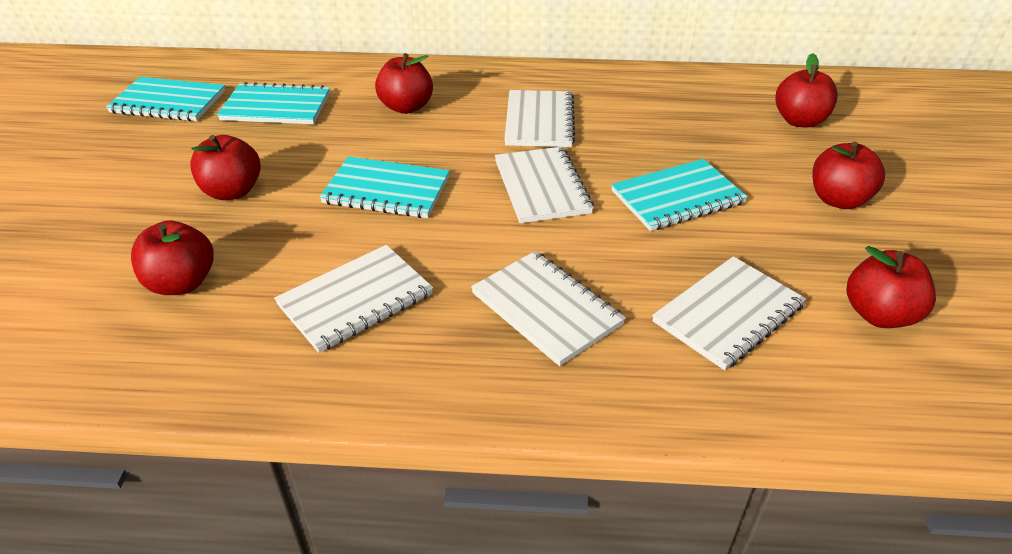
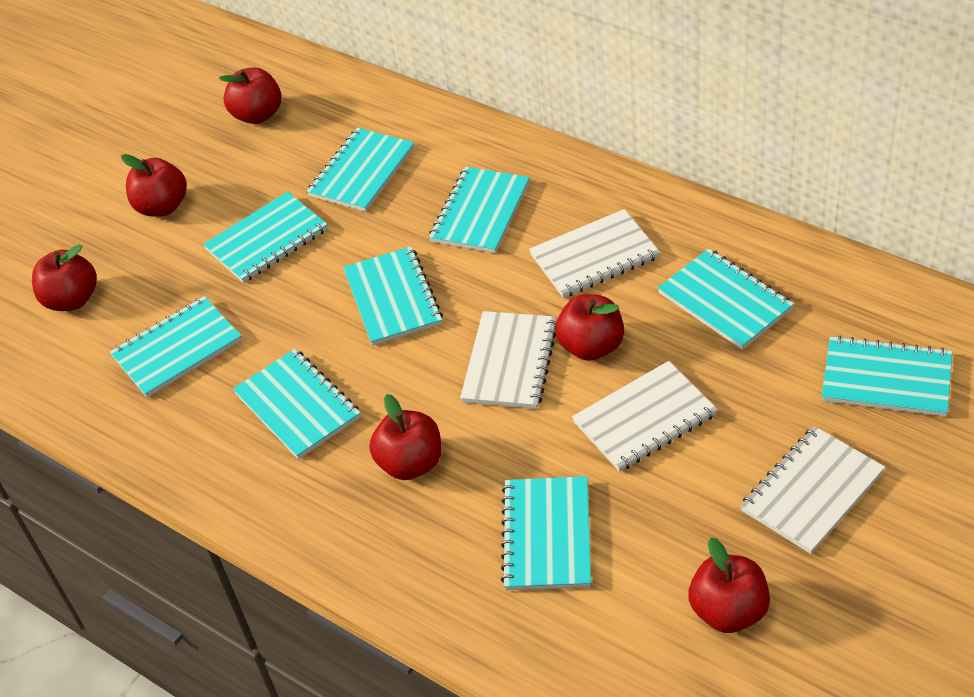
turquoise notebook: [106,77,225,121] [217,82,330,124] [320,157,450,218] [611,159,748,231] = 4 -> [110,296,242,398] [203,192,328,283] [233,349,361,459] [307,128,414,212] [343,247,443,346] [429,167,530,253] [501,476,591,590] [658,248,794,350] [821,336,952,417] = 9
white notebook: [274,245,433,353] [471,251,626,366] [495,147,594,223] [504,90,575,147] [652,256,806,370] = 5 -> [460,311,556,409] [529,209,660,298] [572,361,718,472] [740,426,885,554] = 4

